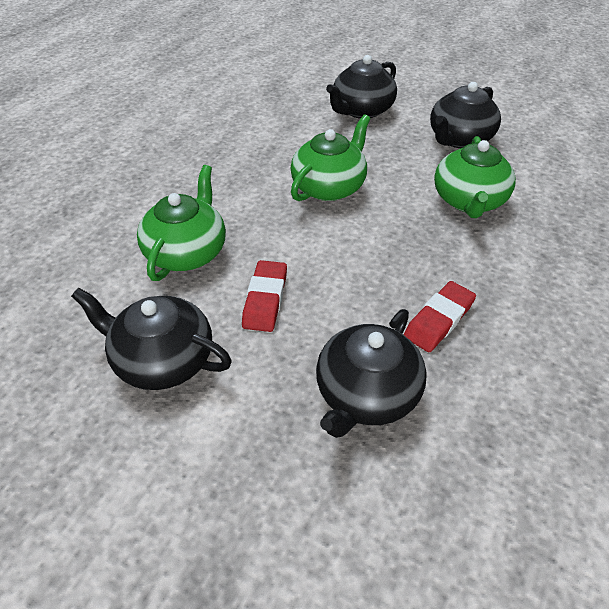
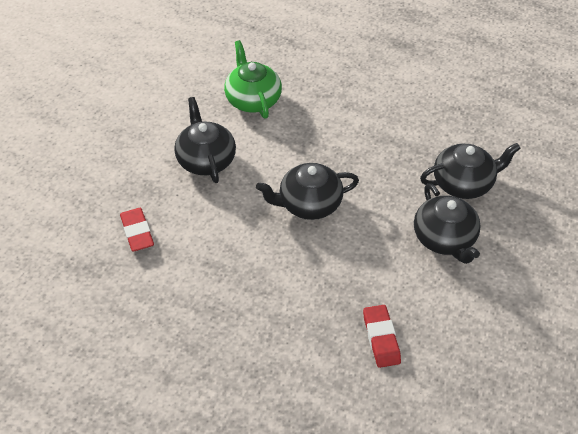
green teapot: [137,165,226,281] [291,114,370,201] [434,136,516,218] = 3 -> [224,40,282,119] = 1

